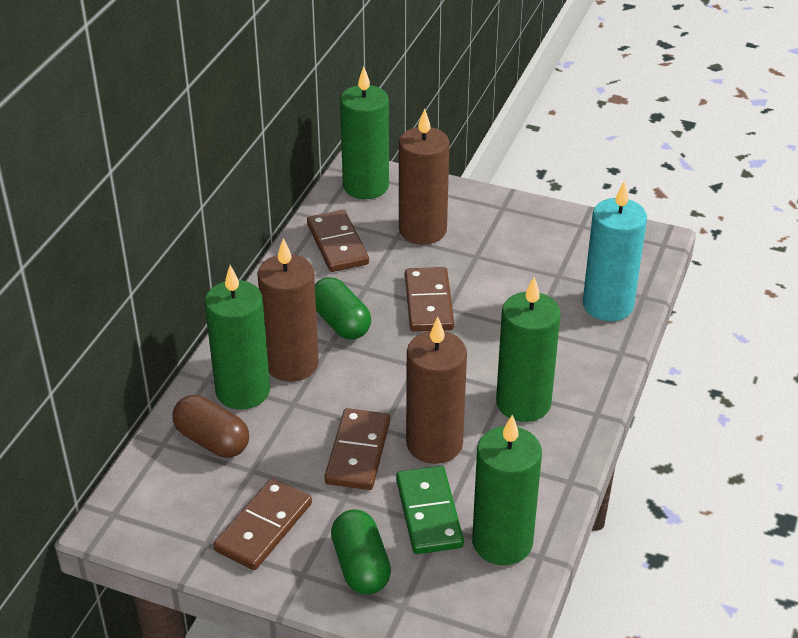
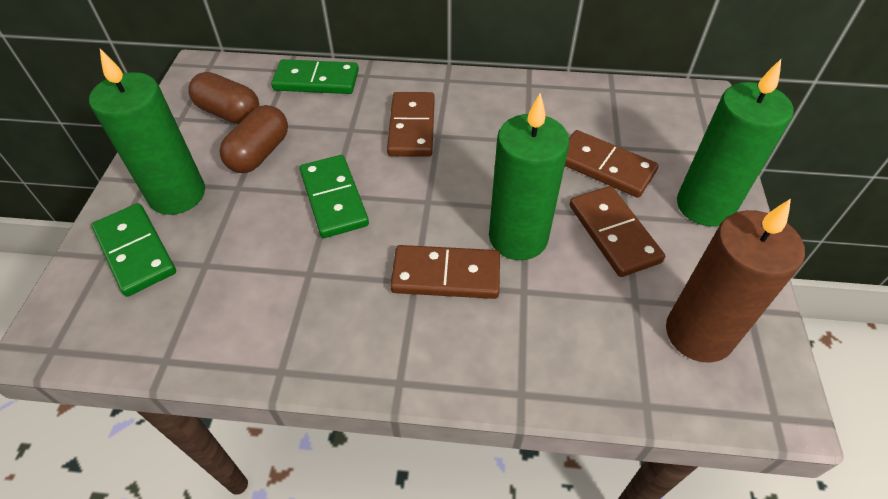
brown candle: [257,238,319,382] [399,109,450,245] [406,317,467,464] = 3 -> [666,199,805,363] = 1
brown capsule: [173,395,249,458] = 1 -> [188,72,259,124] [219,105,288,173] = 2
green candle: [205,265,270,410] [340,66,389,199] [472,415,542,565] [496,277,561,422] = 4 -> [89,49,205,215] [489,93,570,260] [677,59,794,227] = 3
green capsule: [315,277,371,340] [331,509,391,595] = 2 -> none = 0
green domino: [396,466,464,554] = 1 -> [91,203,176,297] [271,59,359,94] [299,155,369,238] = 3
turquoise candle: [583,181,647,321] = 1 -> none = 0

